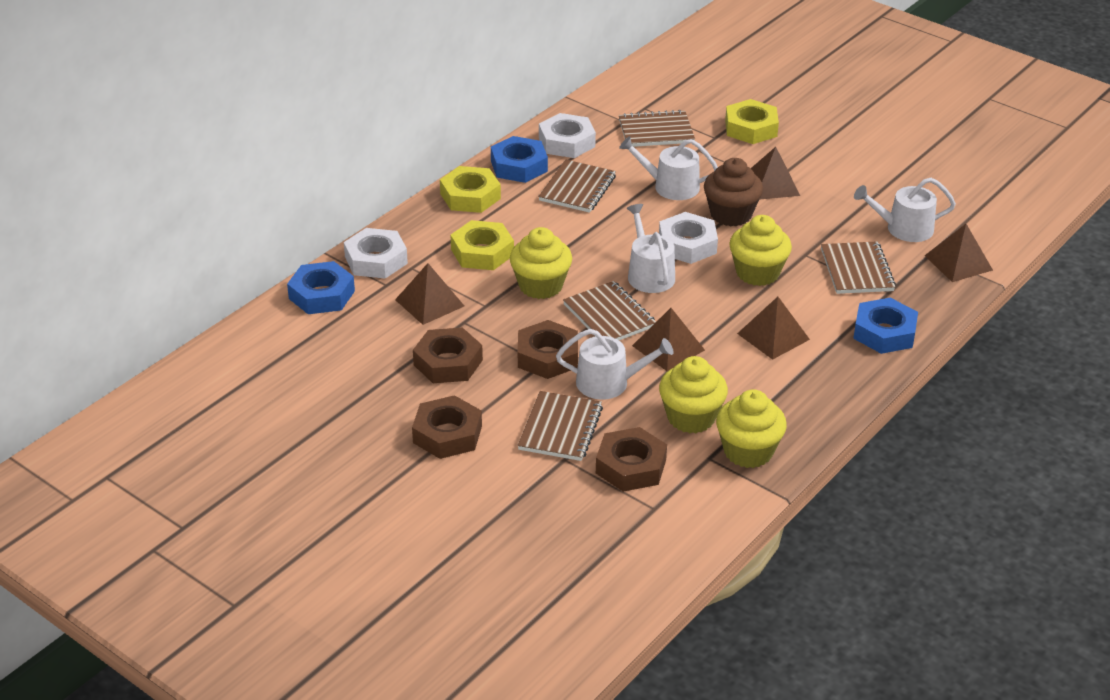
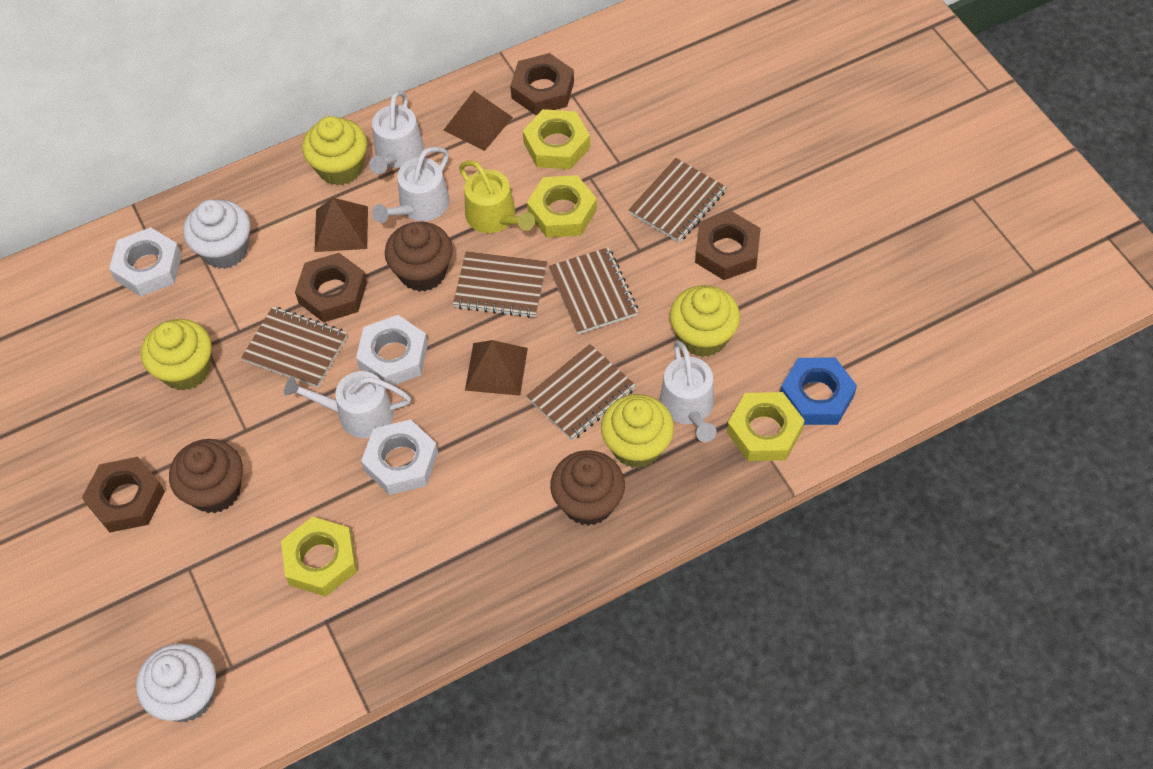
blue nut: [287,261,355,314] [491,136,548,183] [853,298,918,354] = 3 -> [780,358,857,425] = 1
brown cupcake: [704,158,763,226] = 1 -> [169,439,243,513] [385,222,453,292] [550,450,625,526] = 3
brown pyramid: [395,263,464,325] [632,308,705,371] [737,297,810,360] [751,147,800,200] [924,224,993,282] = 5 -> [314,198,368,252] [444,91,513,151] [465,340,528,396] = 3
white cupcake: none = 0 -> [136,643,216,722] [183,200,250,269] = 2
yellow nut: [440,166,501,213] [451,220,514,270] [725,99,779,144] = 3 -> [281,516,357,597] [523,109,590,170] [527,175,597,238] [727,392,805,461] = 4
yellow watering can: none = 0 -> [459,161,535,233] = 1

